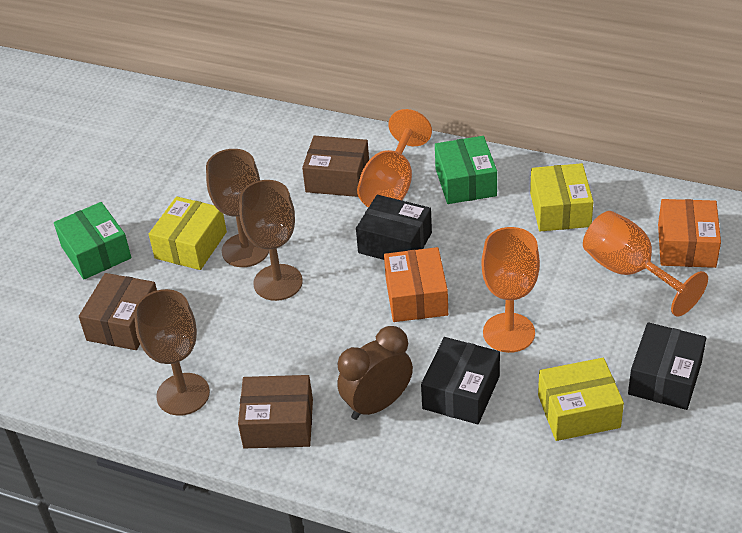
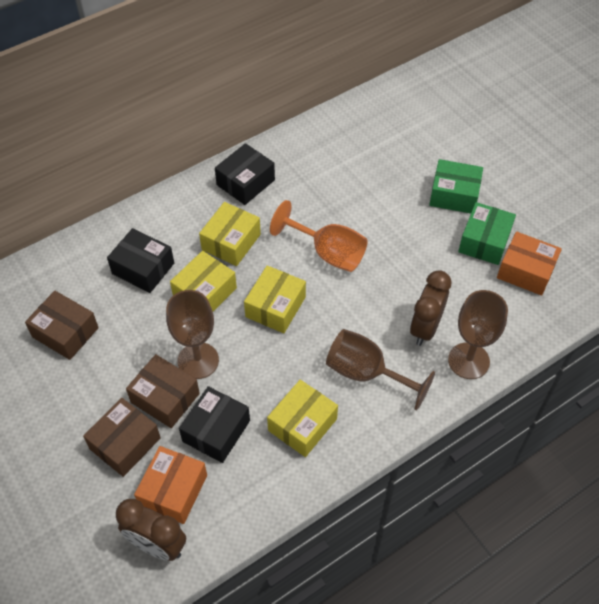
brown clock: [337,326,413,420] = 1 -> [116,499,186,561] [410,270,452,346] = 2
orange goblet: [357,109,432,208] [481,227,540,353] [583,211,708,316] = 3 -> [270,200,368,272] = 1
yellow box: [149,196,227,270] [530,163,594,231] [538,358,624,441] = 3 -> [170,251,237,312] [199,202,261,266] [244,266,306,333] [267,380,338,457] = 4

